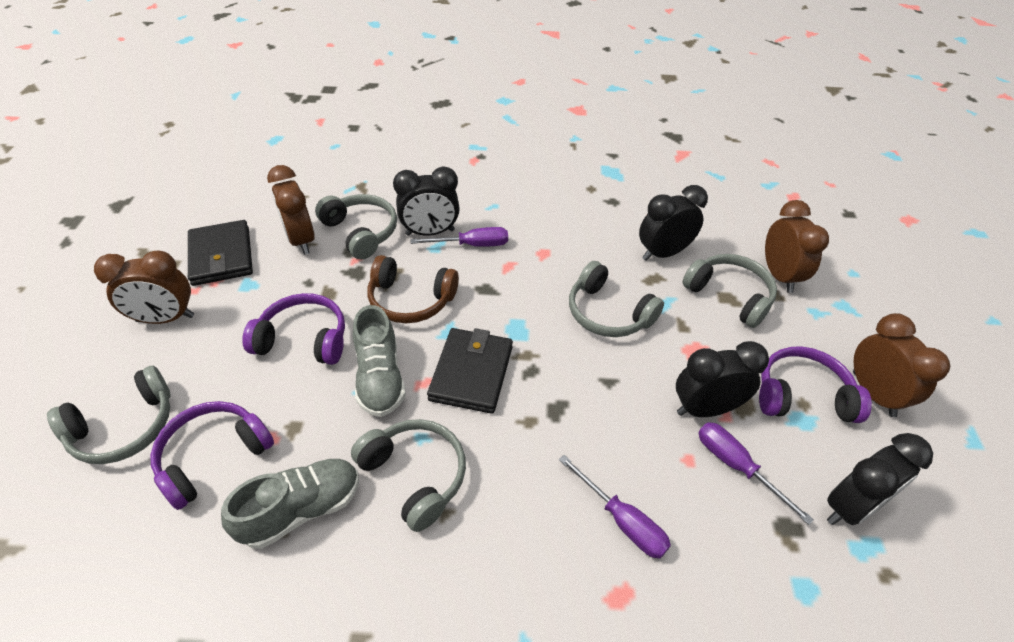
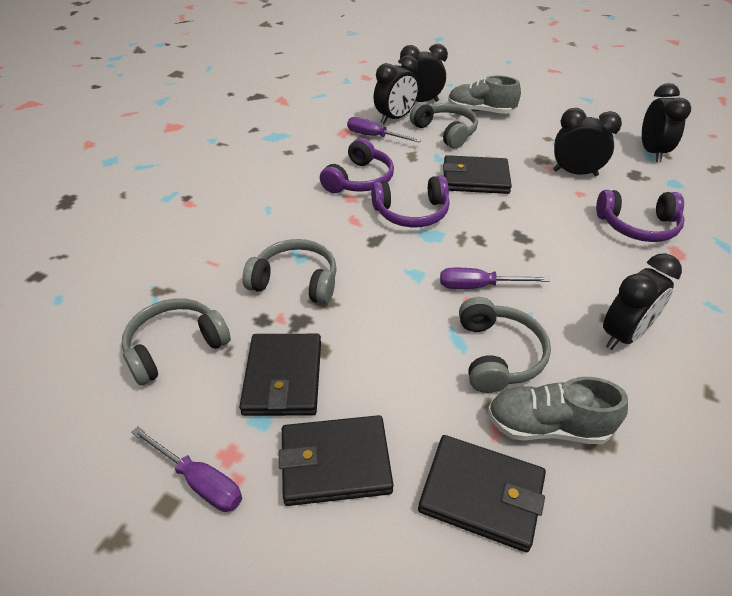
black clock: [393,167,460,236] [639,185,708,261] [676,341,769,417] [827,433,933,525] = 4 -> [373,55,419,124] [400,44,448,102] [553,108,622,176] [603,253,682,350] [642,83,691,162] = 5
black wallet: [188,220,253,286] [427,328,513,414] = 2 -> [239,334,321,416] [279,415,393,506] [418,435,546,552] [443,155,512,194] = 4
brown clock: [94,250,194,324] [267,165,315,255] [765,200,829,293] [853,313,950,417] = 4 -> none = 0
brown headphones: [368,255,459,323] = 1 -> none = 0
grey headphones: [47,366,171,464] [315,194,397,259] [351,419,466,532] [569,261,664,337] [682,254,777,328] = 5 -> [122,298,231,385] [242,239,337,304] [410,102,478,149] [459,297,551,393] = 4

